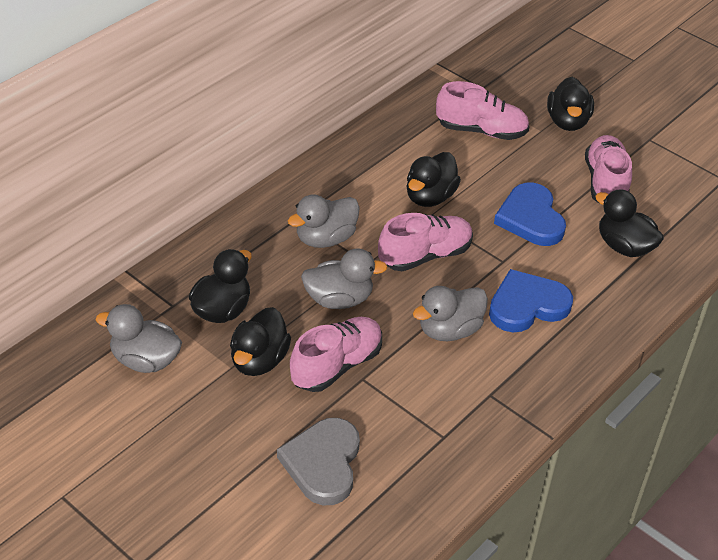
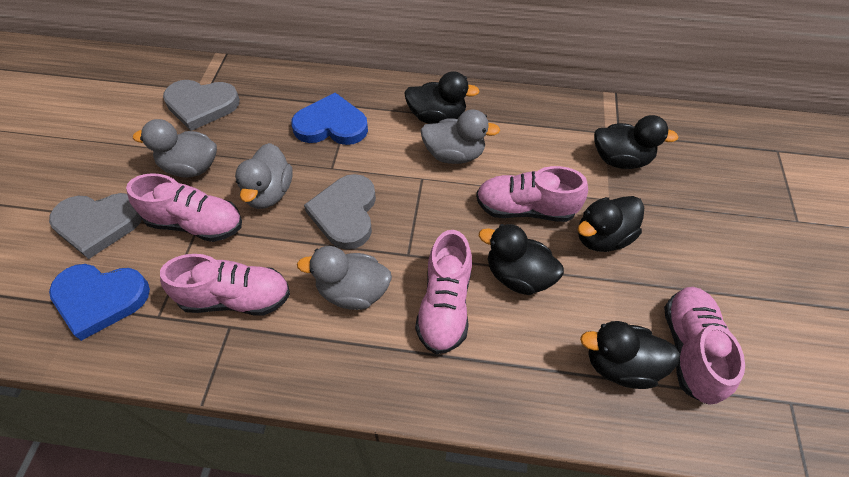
grey heart: [277,418,360,505] = 1 -> [49,193,142,259] [163,80,240,131] [304,174,376,250] = 3
pink shoe: [290,317,382,392] [378,213,473,271] [436,81,530,140] [585,135,632,203] = 4 -> [126,173,242,242] [160,254,290,315] [415,230,472,354] [476,166,588,222] [664,287,745,405] = 5

